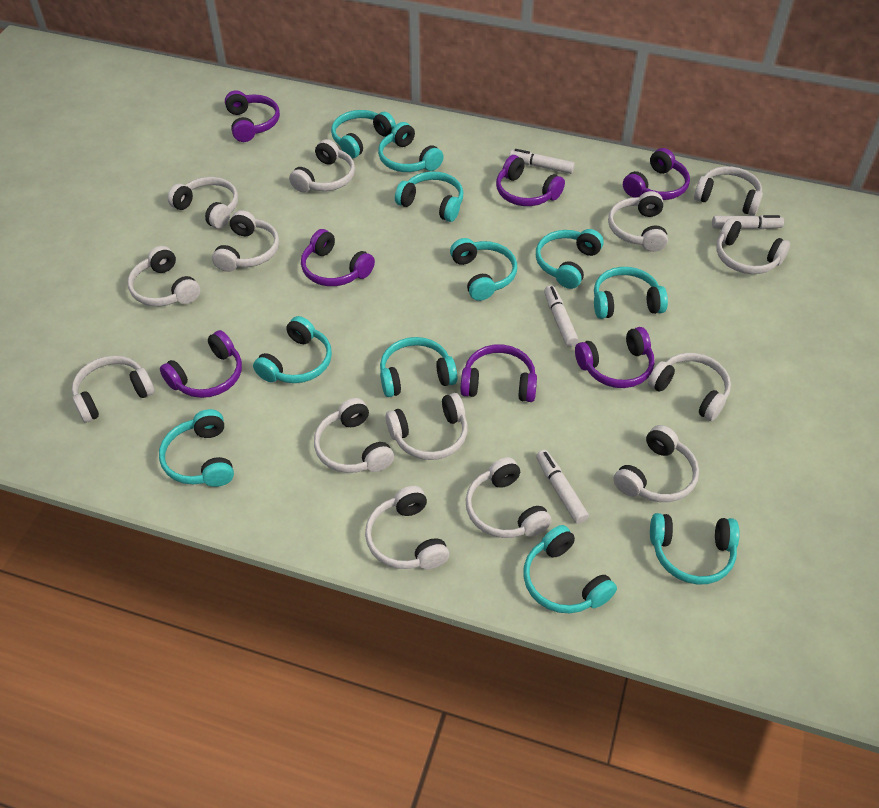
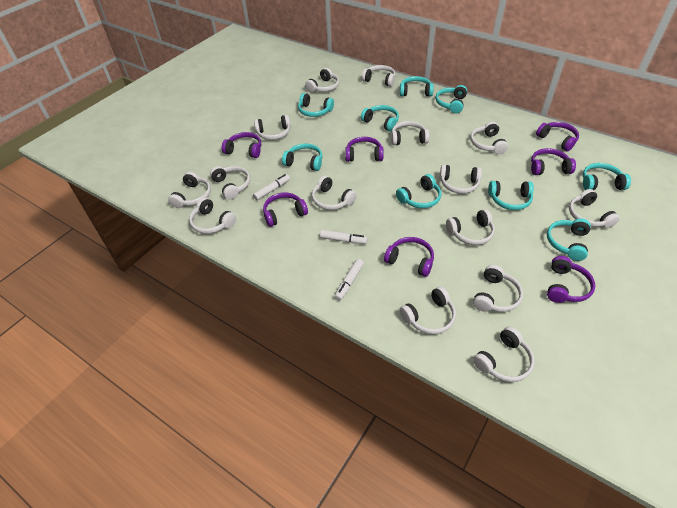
turquoise headphones: [159,409,234,487] [253,316,332,383] [331,110,396,158] [378,122,444,172] [380,337,457,397] [395,171,463,222] [450,238,517,301] [523,525,617,613] [536,229,604,289] [594,267,668,319] [650,513,740,585] = 11 -> [282,143,322,171] [298,93,334,117] [361,105,399,131] [396,174,441,208] [400,76,434,96] [436,85,467,113] [488,181,534,210] [547,218,591,261] [583,163,631,190] = 9
white headphones: [72,355,155,423] [128,246,200,306] [167,177,238,229] [212,210,279,272] [289,139,355,192] [314,398,394,473] [365,486,449,570] [386,393,468,460] [466,457,552,538] [608,191,668,252] [613,425,699,502] [648,353,731,421] [694,166,763,216] [716,218,790,274] = 14 -> [168,172,211,208] [189,198,236,234] [210,166,250,200] [254,115,290,140] [305,68,339,93] [312,176,357,210] [362,65,396,87] [391,121,429,145] [400,286,456,334] [440,165,482,194] [446,209,495,245] [470,122,508,154] [473,265,523,312] [473,326,535,382] [569,189,620,228] = 15
white marker: [509,149,575,174] [536,450,589,524] [544,285,579,347] [712,215,784,229] = 4 -> [253,174,290,200] [320,230,368,244] [335,259,364,301] = 3

